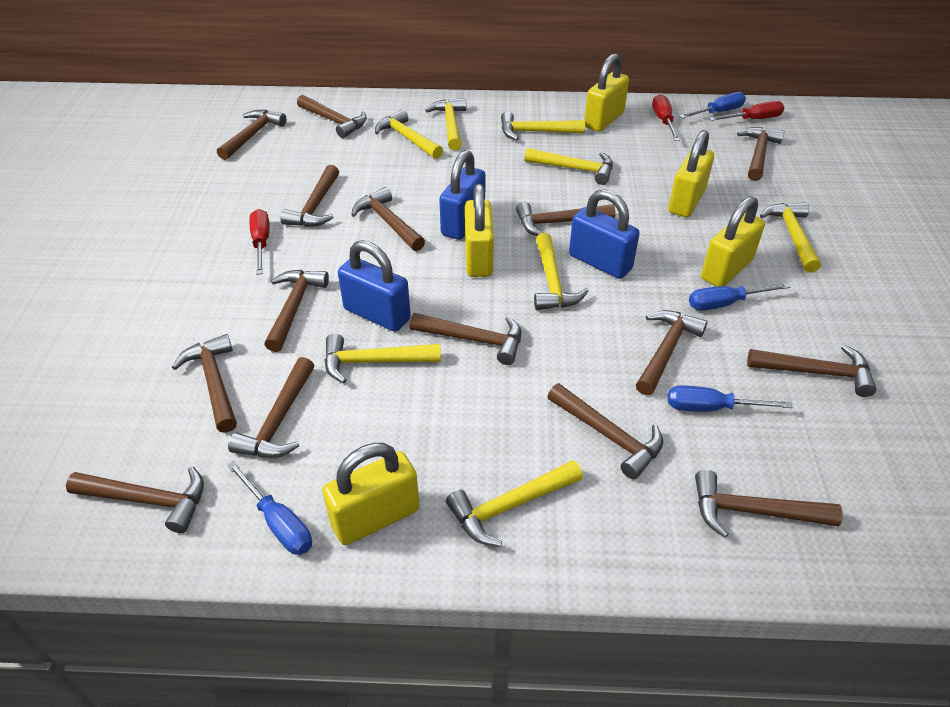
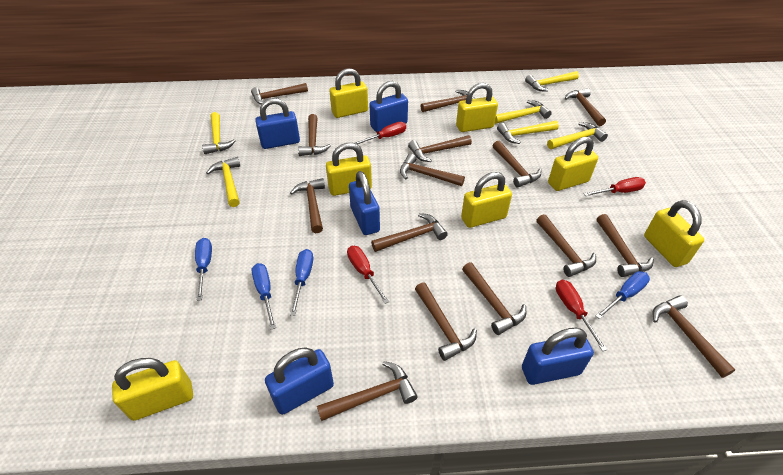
blue padlock: [338,240,411,332] [439,150,486,240] [569,189,640,279] = 3 -> [255,98,300,149] [265,347,334,415] [349,171,380,235] [369,81,408,132] [522,328,594,385] = 5
red screwdriver: [249,209,270,275] [652,94,680,141] [709,101,784,121] = 3 -> [347,246,389,304] [354,122,406,145] [556,280,607,351] [584,177,646,196] = 4
yellow hammer: [325,333,441,383] [375,109,443,159] [425,98,467,150] [446,460,583,547] [501,111,585,140] [524,148,613,185] [534,233,588,310] [760,202,821,272] = 8 -> [202,112,236,154] [206,157,240,207] [495,100,552,124] [497,121,559,144] [525,71,579,92] [547,122,608,149] = 6
yellow padlock: [322,443,420,545] [465,184,494,277] [584,54,629,132] [668,130,714,217] [701,196,765,287] = 5 -> [112,358,193,421] [326,143,372,196] [329,68,368,118] [456,83,498,132] [461,172,512,228] [548,137,598,191] [644,200,704,267] = 7

